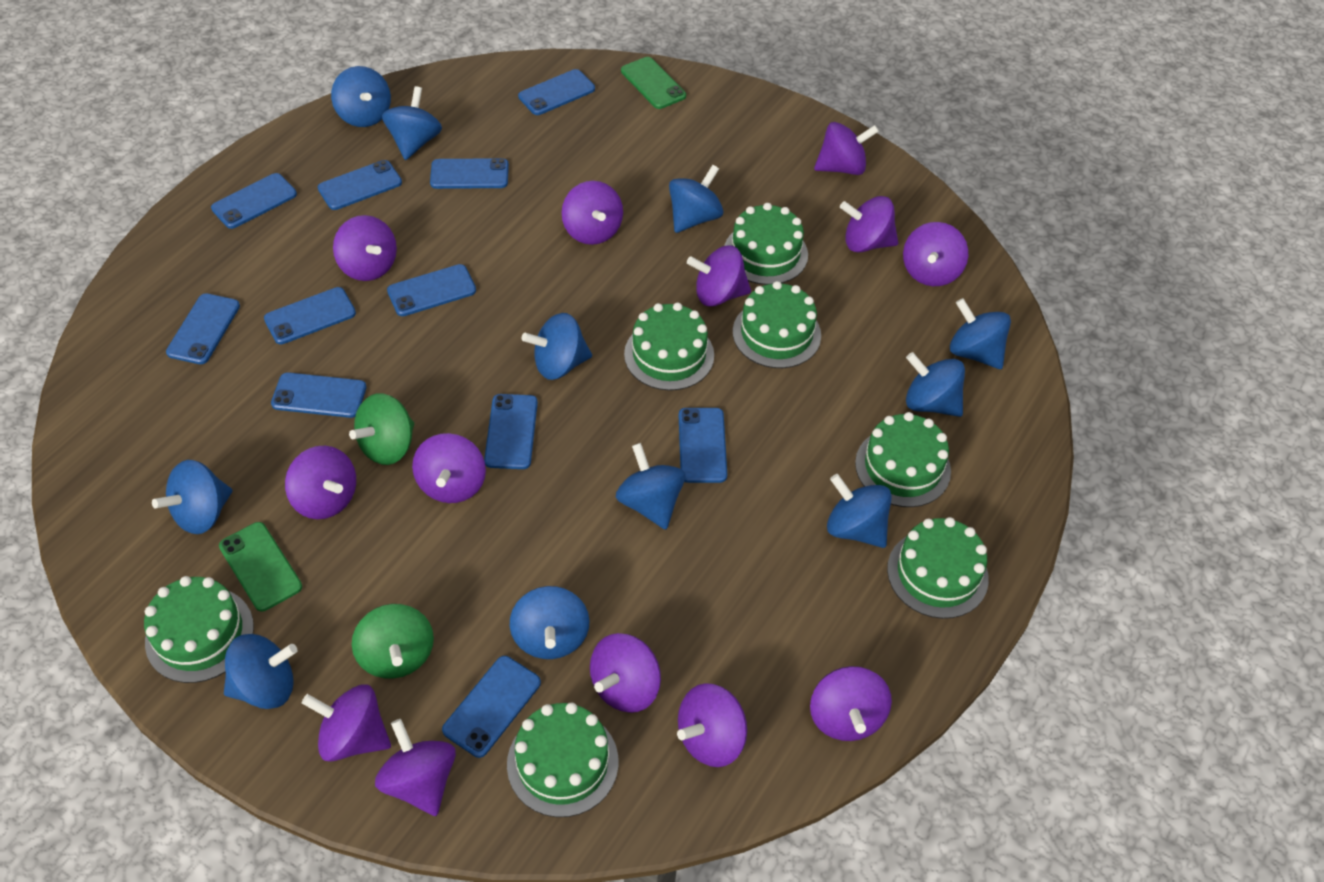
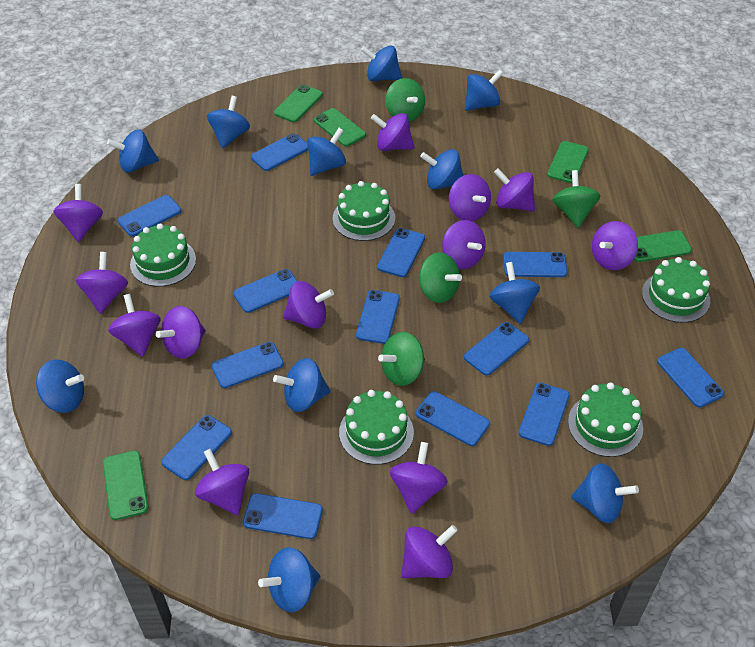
blue phone: [166,293,240,364] [211,173,297,229] [264,287,356,344] [271,372,366,418] [318,160,402,210] [387,264,476,316] [430,158,509,189] [442,656,541,758] [484,394,538,469] [518,69,595,115] [679,408,727,483] = 11 -> [118,195,182,236] [161,415,232,480] [211,342,284,388] [233,269,297,313] [243,493,323,539] [251,133,308,171] [356,290,400,344] [377,228,425,277] [416,391,490,446] [464,322,529,376] [503,252,567,277] [519,383,570,446] [657,348,724,408] = 13
green cake: [144,576,254,683] [507,702,619,817] [624,302,714,391] [724,203,808,285] [733,281,821,368] [855,412,951,507] [887,517,989,619] = 7 -> [130,224,196,287] [333,181,395,241] [339,390,414,465] [568,382,643,457] [642,257,710,323] = 5
green phone: [219,522,302,612] [621,57,686,109] = 2 -> [103,451,148,520] [274,84,323,122] [314,108,366,147] [547,141,589,183] [634,230,692,262] = 5
green spinning top: [349,393,414,465] [352,604,434,679] = 2 -> [378,332,425,386] [385,78,425,122] [419,253,462,303] [553,170,600,228] = 4

